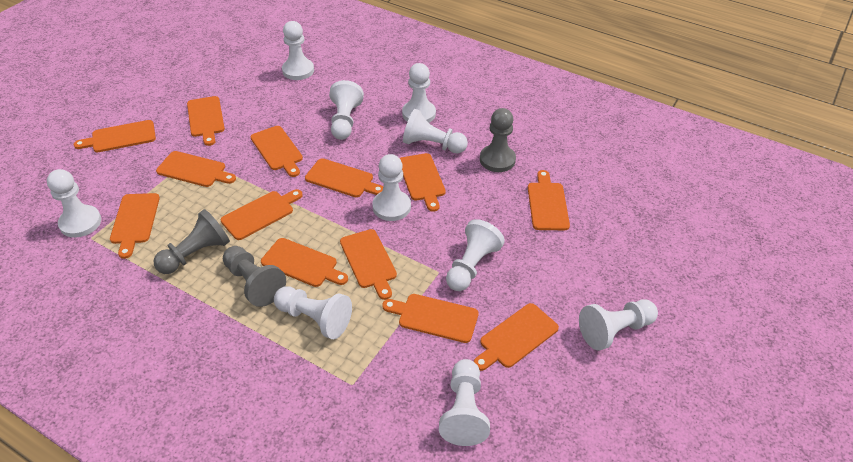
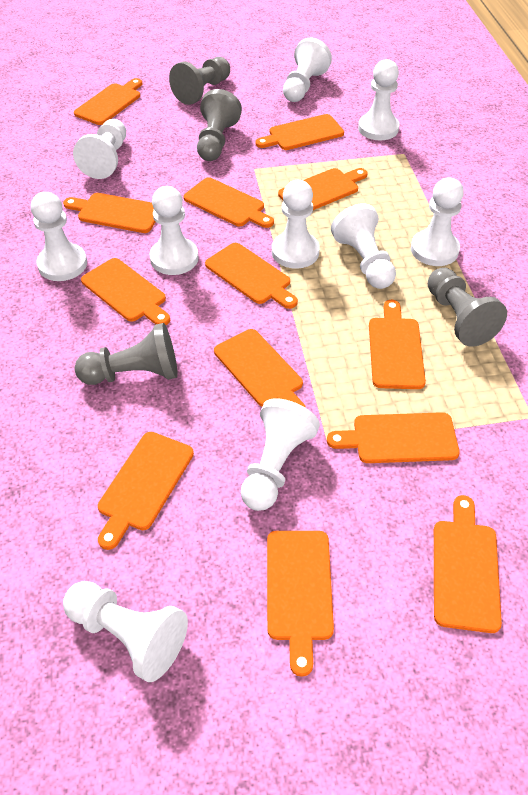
grey pawn: [153,209,230,274] [223,246,286,307] [480,108,516,172] = 3 -> [75,323,178,385] [169,57,230,105] [197,89,242,161] [428,268,507,347] = 4

